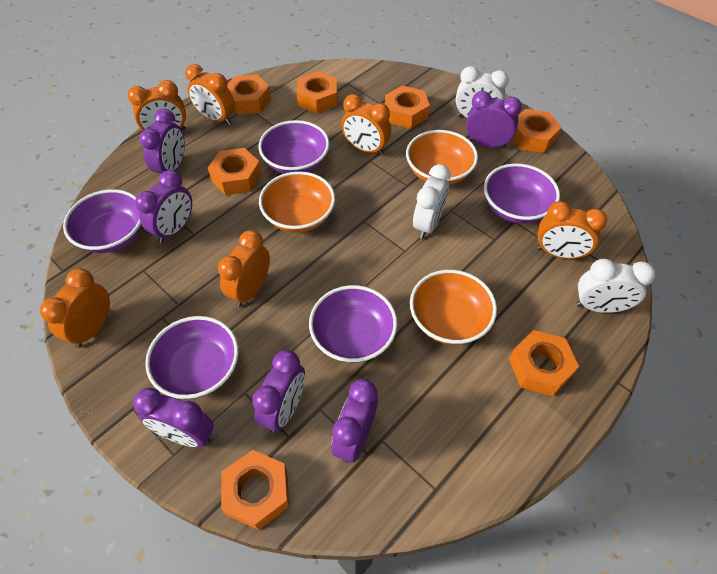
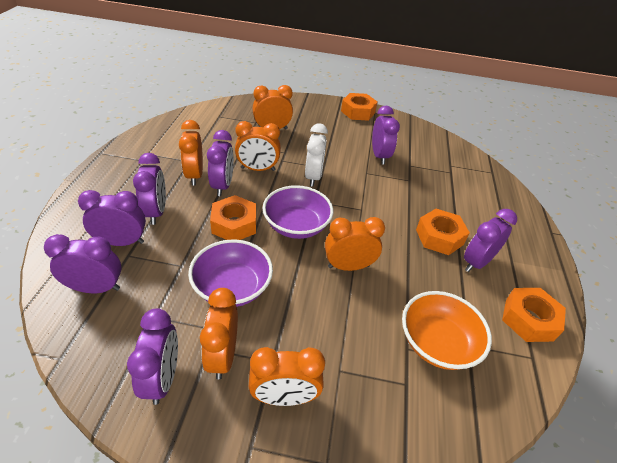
orange bowl: [259,171,335,233] [406,130,478,185] [410,270,497,345] = 3 -> [402,291,492,370] = 1
orange nut: [208,148,262,195] [221,450,289,530] [227,74,271,115] [297,71,337,113] [385,85,430,129] [509,330,579,396] [512,109,562,153] = 7 -> [210,195,256,240] [341,93,378,121] [416,209,470,255] [502,288,566,342] = 4
purple bowl: [63,189,142,253] [145,316,239,399] [259,120,329,174] [309,285,397,363] [484,163,560,224] = 5 -> [188,239,273,307] [263,185,333,239] = 2
purple clock: [133,388,214,447] [135,170,192,243] [139,109,185,174] [252,350,305,433] [332,379,378,463] [466,91,522,149] = 6 -> [44,234,122,293] [78,190,146,246] [127,308,178,405] [133,153,166,225] [207,130,234,196] [372,106,400,165] [464,209,517,272] = 7
white clock: [413,164,451,239] [456,66,509,118] [576,259,655,313] = 3 -> [305,123,328,187] = 1

